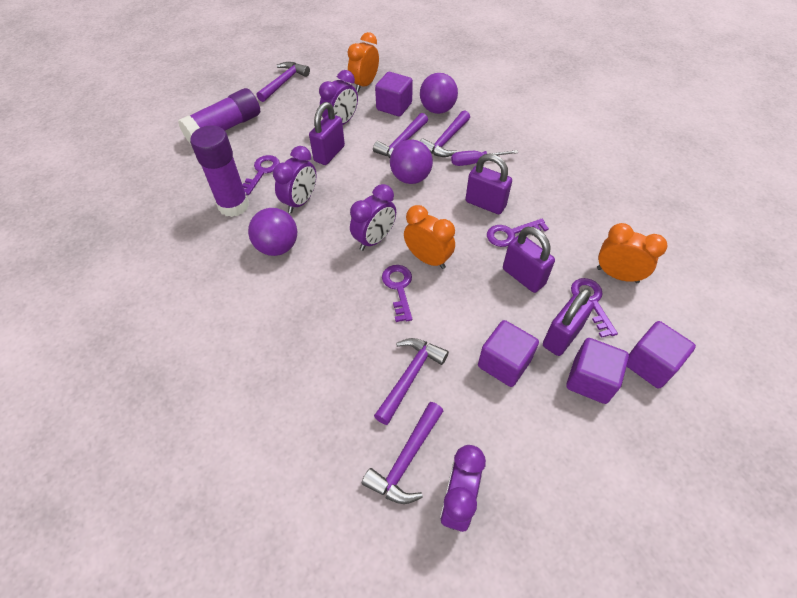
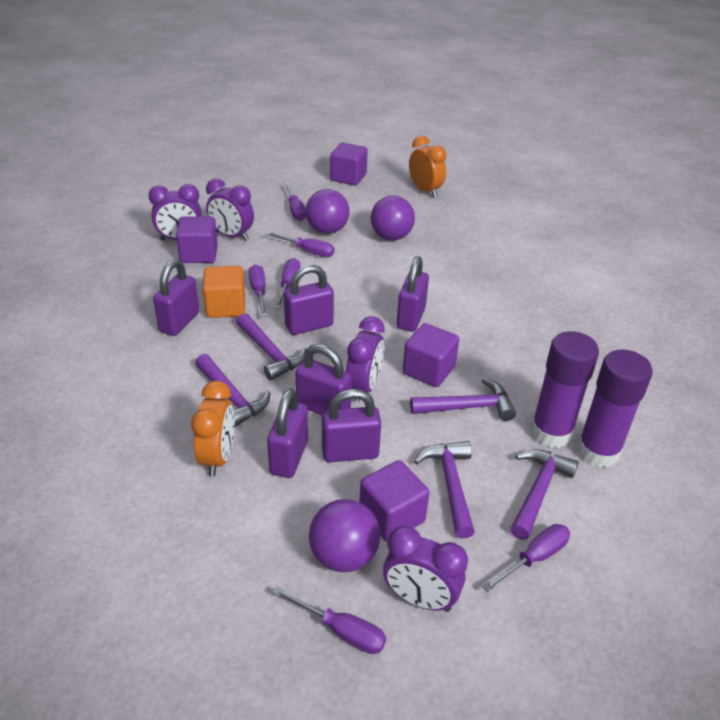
orange clock: [348,32,379,92] [404,205,455,269] [597,223,667,283] = 3 -> [191,381,235,477] [409,136,447,198] = 2
orange cube: none = 0 -> [203,266,245,318] = 1
purple key: [243,155,280,195] [382,265,412,322] [487,219,549,247] [571,278,618,338] = 4 -> none = 0
purple padlock: [309,102,345,165] [466,154,512,214] [503,227,555,293] [543,288,594,356] = 4 -> [153,259,199,336] [267,388,308,478] [284,265,334,335] [295,344,352,415] [322,389,381,463] [397,256,429,332] = 6
purple screwdriver: [451,150,518,166] = 1 -> [249,264,267,317] [266,232,334,257] [272,587,386,654] [274,258,300,309] [284,183,306,221] [482,524,570,592] = 6

